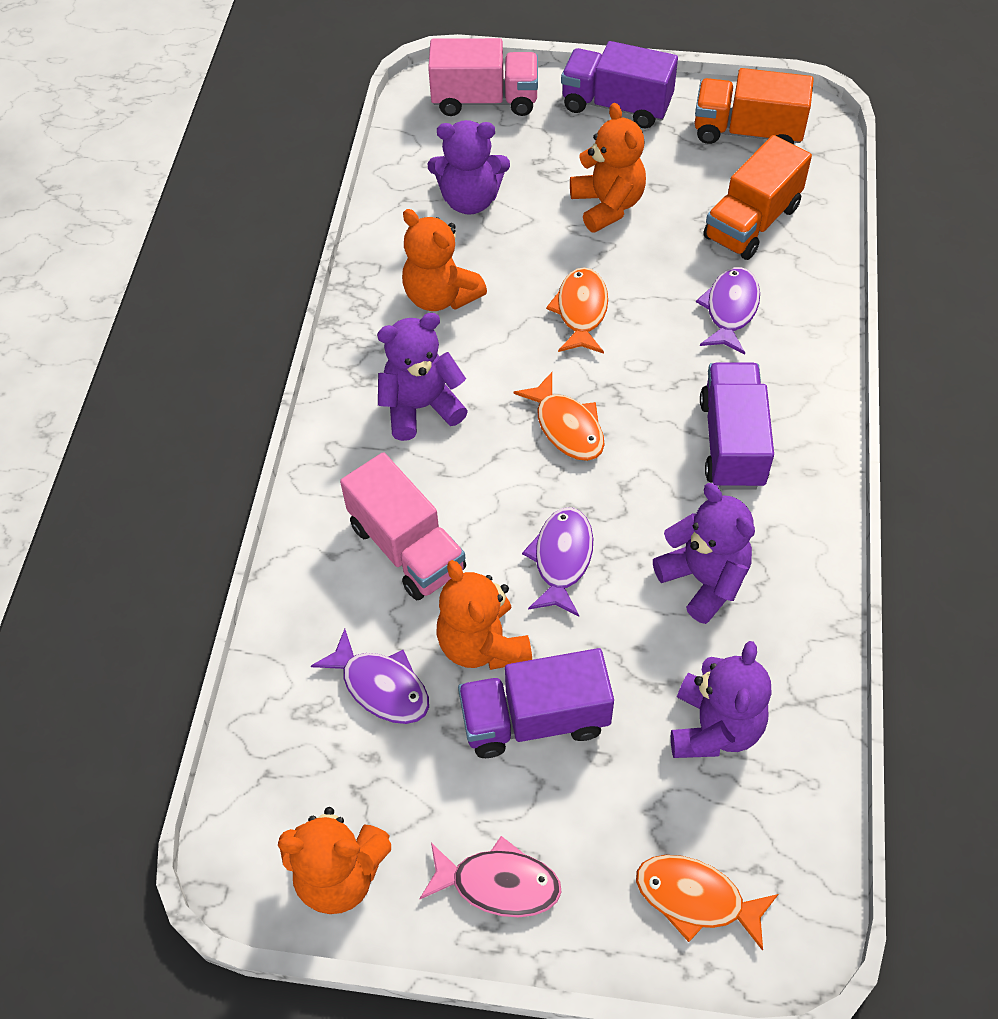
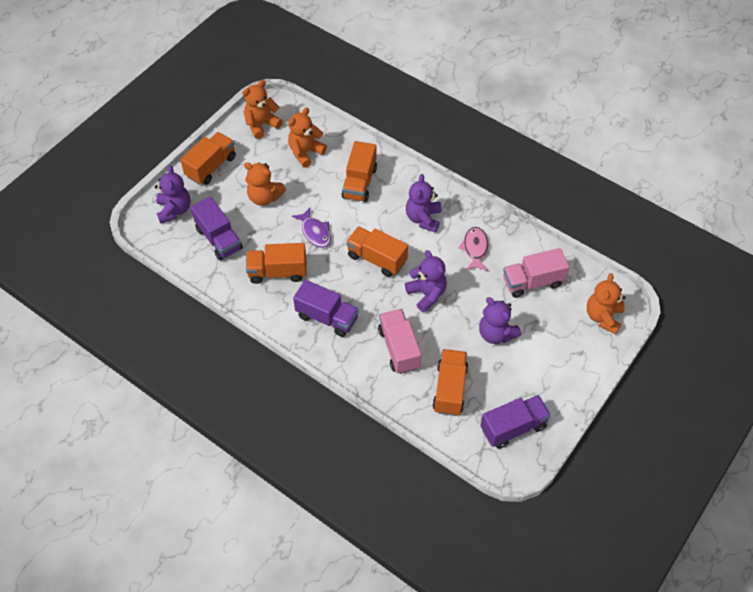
orange fish: [513,372,605,461] [546,267,608,354] [636,855,778,951] = 3 -> none = 0
orange truck: [695,68,814,145] [703,135,812,260] = 2 -> [180,132,236,185] [246,243,307,284] [341,141,377,202] [346,226,408,277] [433,349,468,416] = 5
purple fish: [311,629,429,724] [522,507,593,617] [696,267,760,355] = 3 -> [292,208,331,248] = 1

